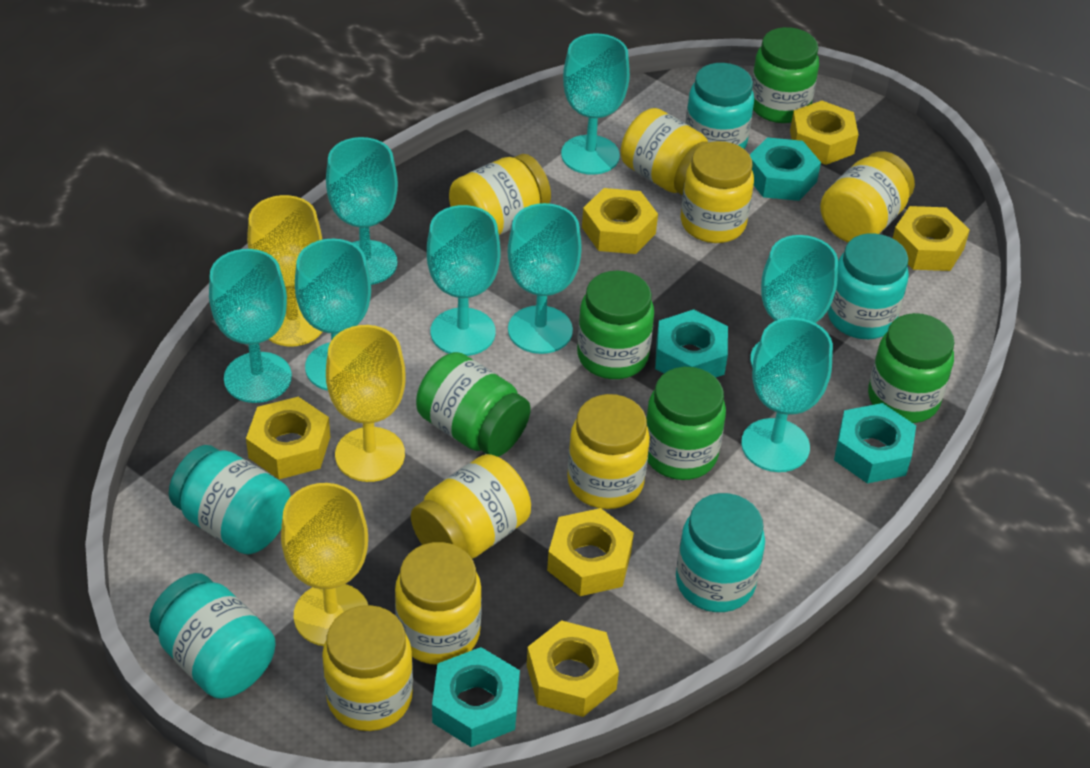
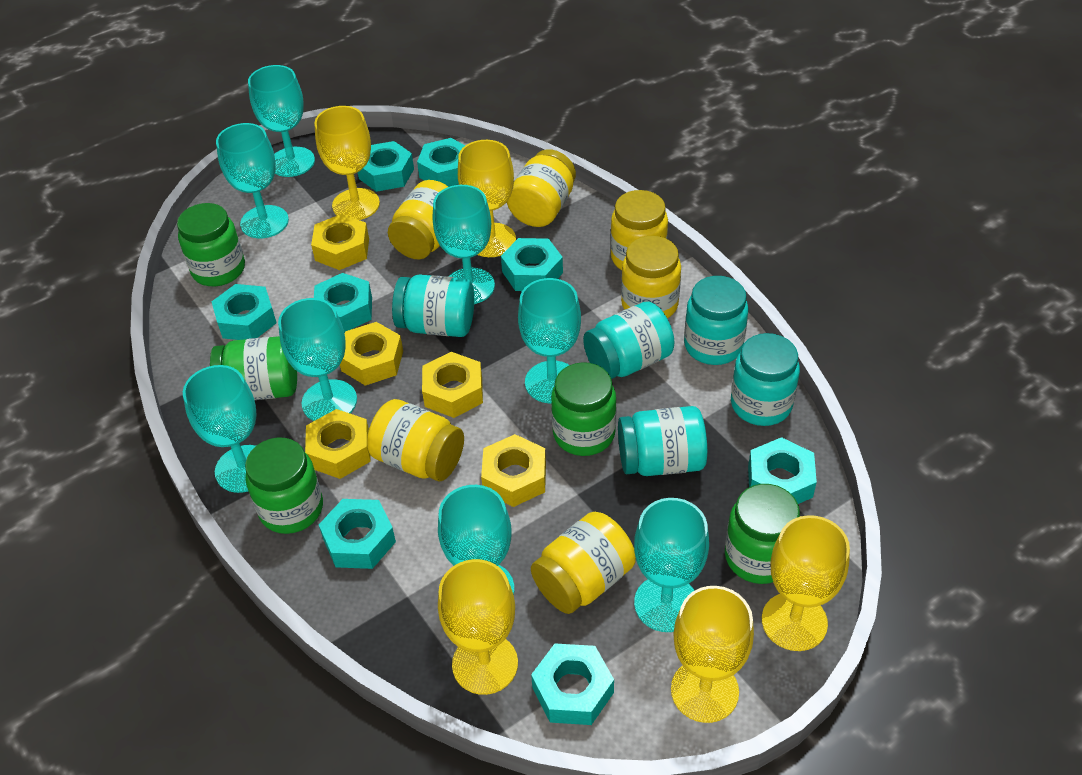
turquoise nut: [432,647,520,747] [655,309,728,377] [750,137,821,201] [834,403,916,483] = 4 -> [212,284,277,340] [314,273,372,333] [319,499,396,569] [358,141,414,192] [417,138,466,187] [501,238,563,291] [531,644,614,725] [748,437,817,504] = 8
yellow goblet: [247,195,322,347] [281,483,368,646] [326,325,406,482] = 3 -> [314,106,380,220] [438,559,518,695] [458,140,516,257] [671,586,754,723] [762,515,850,651] = 5
yellow jar: [322,605,413,731] [395,542,482,665] [411,454,531,559] [449,154,551,235] [567,394,650,509] [621,108,709,196] [681,141,754,243] [820,151,915,242] = 8 -> [367,399,464,481] [388,180,448,260] [507,149,576,227] [531,512,636,614] [610,190,668,270] [621,236,681,318] = 6
yellow nut: [246,397,330,479] [527,620,619,717] [547,508,634,596] [582,188,658,254] [790,100,859,165] [893,206,970,271] = 6 -> [305,409,371,479] [311,214,369,270] [340,322,403,386] [422,352,483,418] [481,434,546,507] = 5

